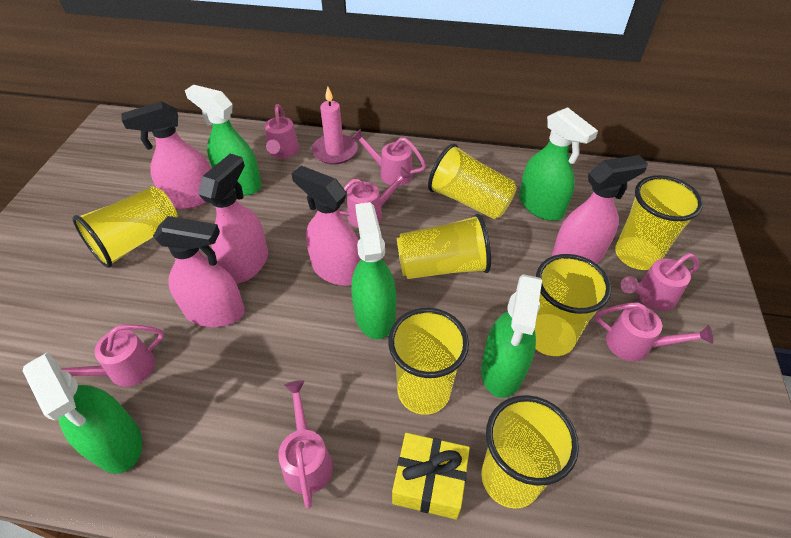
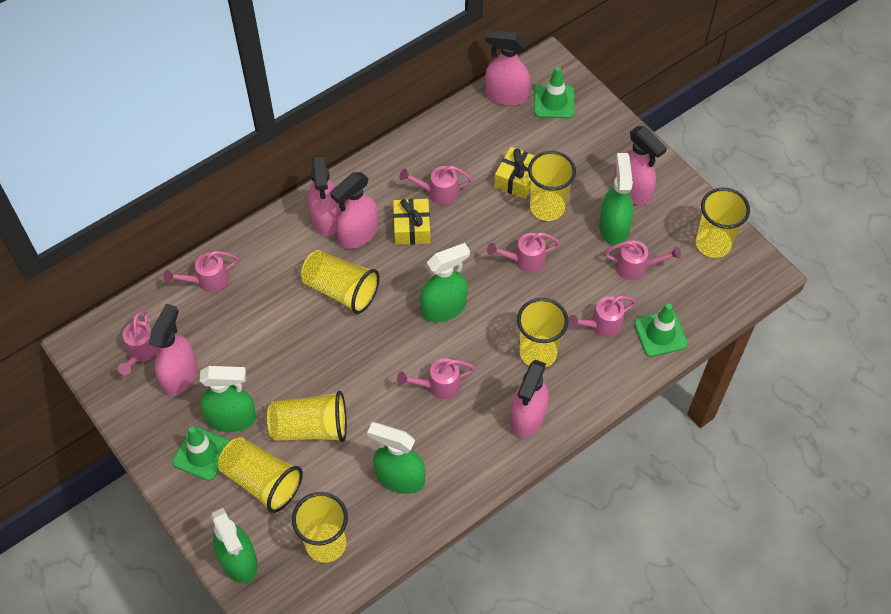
green traffic cone: none = 0 -> [172,427,230,481] [534,67,574,119] [634,303,688,357] = 3
pink candle: [312,87,358,165] = 1 -> none = 0
pink spray bottle: [121,101,211,209] [153,216,245,327] [198,154,268,284] [291,166,361,286] [552,155,648,263] = 5 -> [149,304,197,396] [308,155,340,236] [330,172,378,249] [485,30,530,106] [510,360,549,438] [614,126,667,205] = 6
yellow gift: [392,433,470,519] = 1 -> [393,199,430,245] [494,147,534,199] = 2

